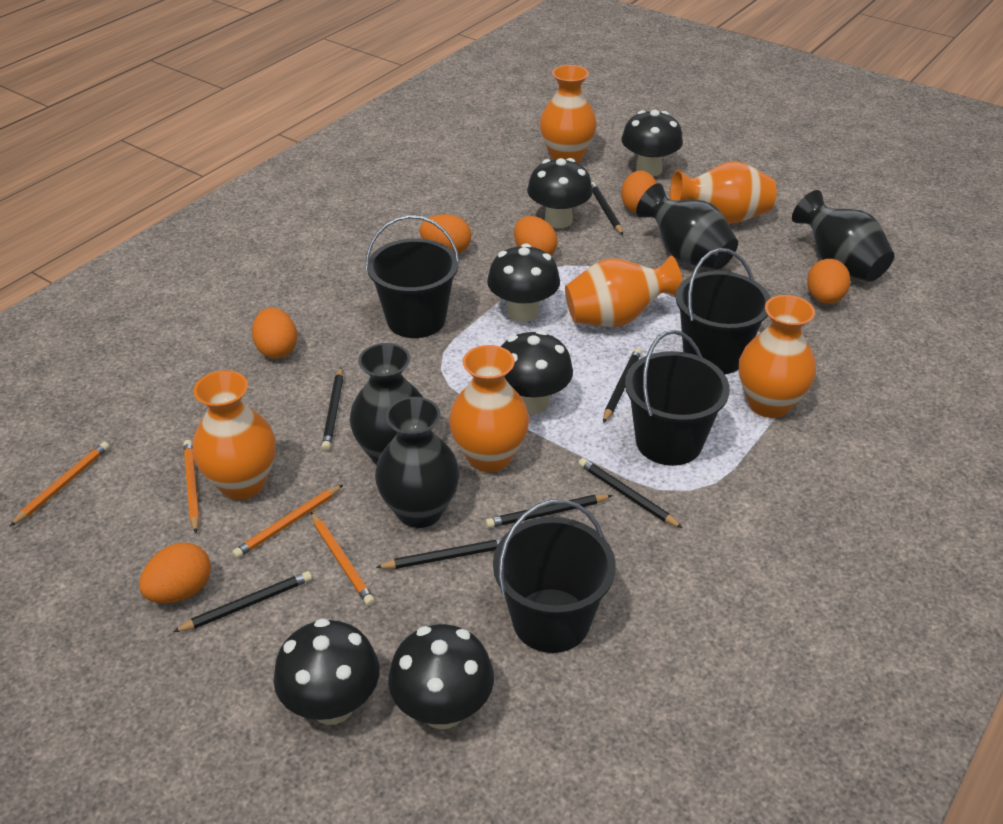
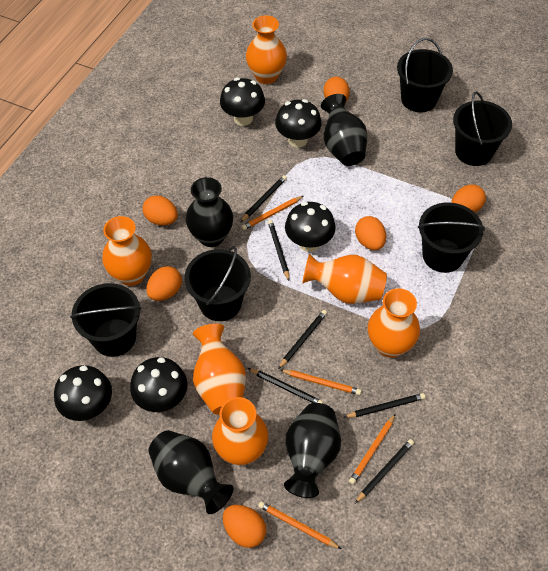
black bucket: [365,215,460,338] [493,499,616,653] [625,330,730,466] [676,248,771,374] = 4 -> [70,283,141,357] [185,246,251,321] [397,38,453,112] [418,202,485,273] [453,91,512,166] = 5
black mushroom: [274,618,379,725] [388,624,494,729] [487,243,560,322] [501,330,573,414] [527,158,593,228] [621,110,683,177] = 6 -> [54,365,112,421] [130,357,188,412] [220,78,265,126] [275,99,322,148] [285,202,336,252] = 5
black pencil: [173,571,312,632] [322,367,343,451] [375,539,501,569] [486,495,613,528] [579,458,683,528] [591,182,623,235] [603,348,642,423] = 7 -> [240,175,287,222] [248,368,323,404] [268,220,289,281] [278,310,327,369] [345,393,426,418] [355,439,414,503] = 6

